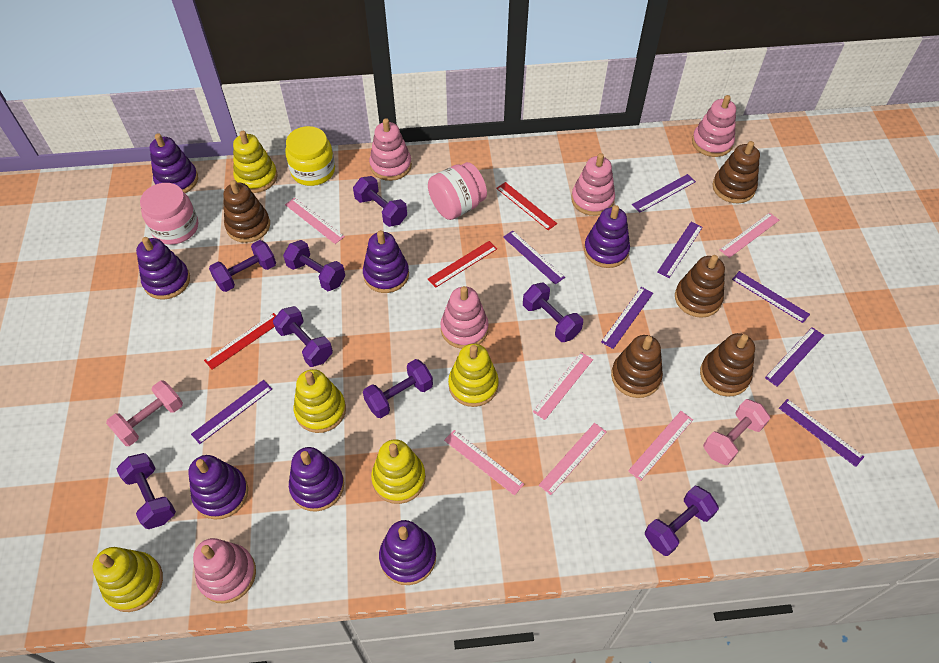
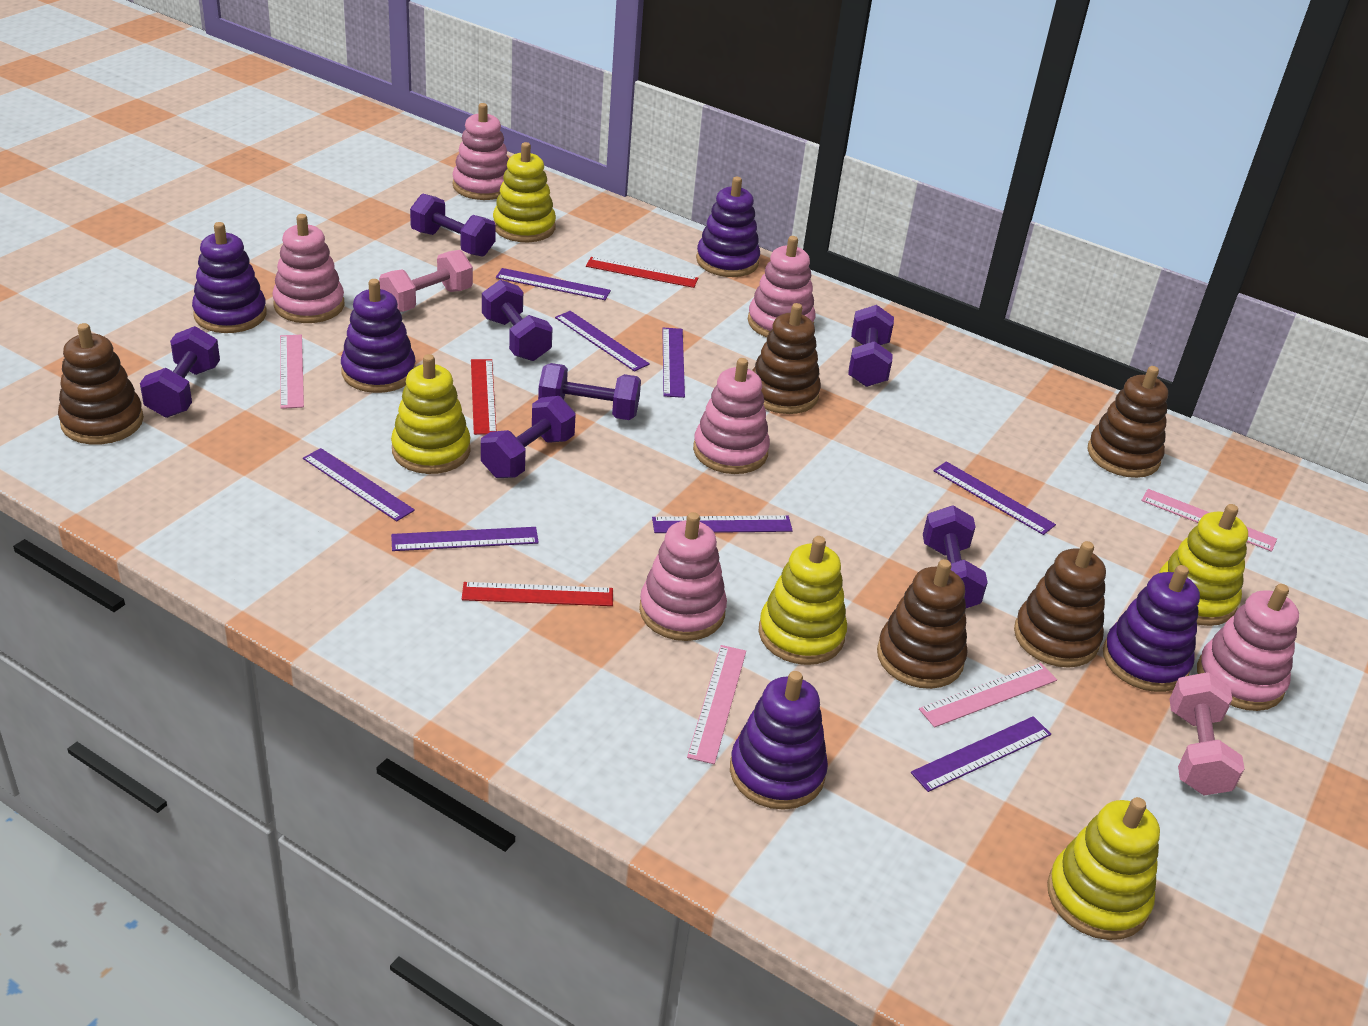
pink jar: [140,183,198,245] [428,162,487,220] = 2 -> none = 0
pink ruler: [285,198,345,244] [444,430,524,496] [533,352,593,420] [539,423,606,495] [628,411,693,481] [720,213,779,258] = 6 -> [280,335,304,409] [687,645,746,764] [919,663,1057,727] [1141,489,1277,552] = 4
pink stacking toy: [193,538,256,604] [369,118,412,181] [440,286,489,349] [571,153,615,216] [692,95,736,157] = 5 -> [272,214,344,323] [452,103,509,200] [639,512,727,641] [693,358,770,474] [748,236,815,337] [1197,584,1299,711] = 6
purple dumbbell: [116,453,176,529] [209,240,276,292] [273,306,333,367] [283,240,345,291] [353,176,407,227] [363,359,433,418] [523,283,583,342] [645,486,719,556] = 8 -> [140,326,220,418] [410,194,496,257] [481,396,576,478] [482,280,553,361] [538,363,641,420] [848,305,894,387] [923,505,988,608] = 7
purple stacking toy: [136,237,190,300] [150,133,198,193] [188,455,248,519] [289,447,344,512] [363,230,409,293] [379,520,436,585] [584,205,630,268] = 7 -> [192,222,267,333] [341,279,415,393] [696,177,760,277] [730,671,828,810] [1103,565,1200,692] = 5
yellow jar: [285,126,335,186] = 1 -> none = 0

